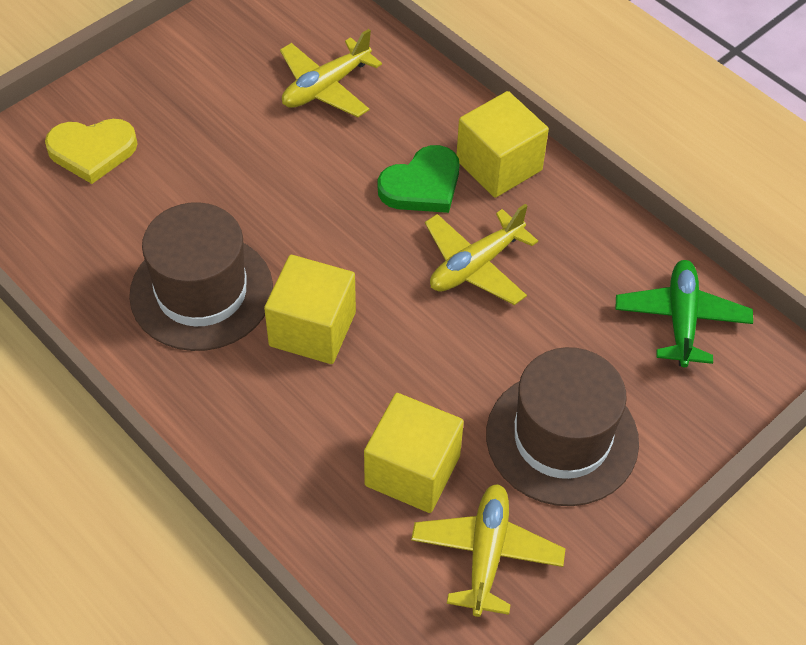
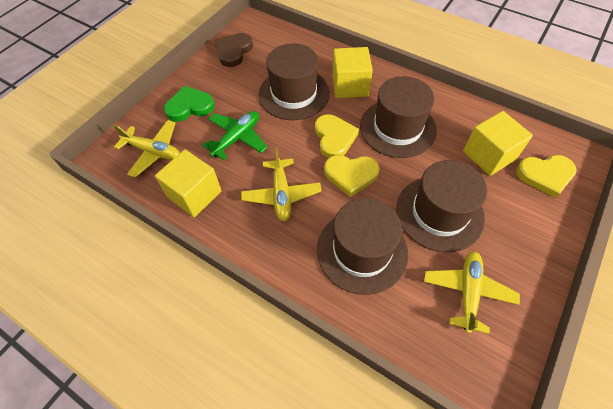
brown hat: [129,202,273,351] [486,347,639,506] = 2 -> [259,43,330,120] [317,198,408,295] [360,76,437,158] [396,160,487,252] = 4
brown heart: none = 0 -> [214,33,253,67] = 1
yellow heart: [45,119,138,184] = 1 -> [315,114,359,158] [324,155,380,197] [516,155,577,198] = 3

